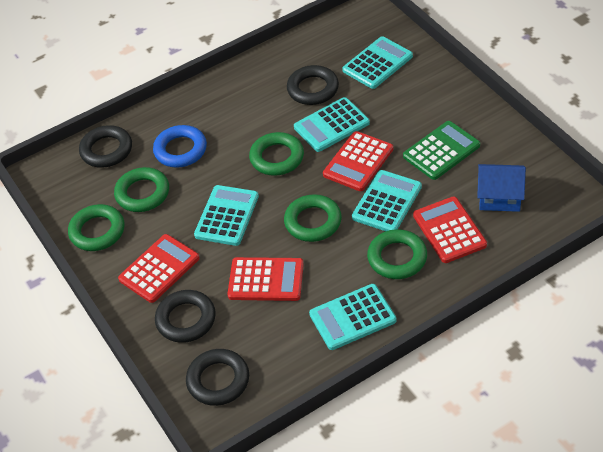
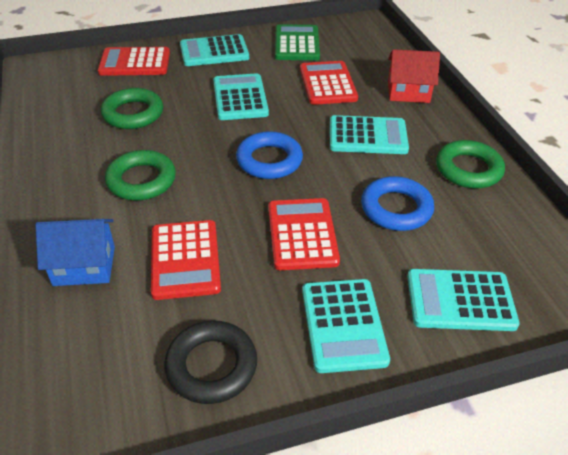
black ring: [79,125,132,168] [155,290,216,343] [186,349,249,406] [287,65,339,105] = 4 -> [164,321,257,404] = 1
blue ring: [153,125,207,168] = 1 -> [236,131,303,179] [361,176,434,231] = 2
green ring: [68,204,124,251] [114,167,169,212] [249,132,304,176] [284,194,342,242] [367,229,427,279] = 5 -> [101,88,163,129] [105,150,176,200] [436,140,505,189] = 3
red house: none = 0 -> [388,49,440,103] = 1

